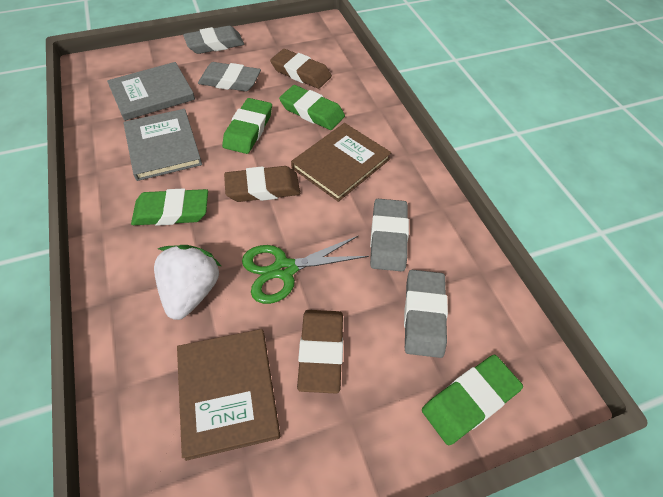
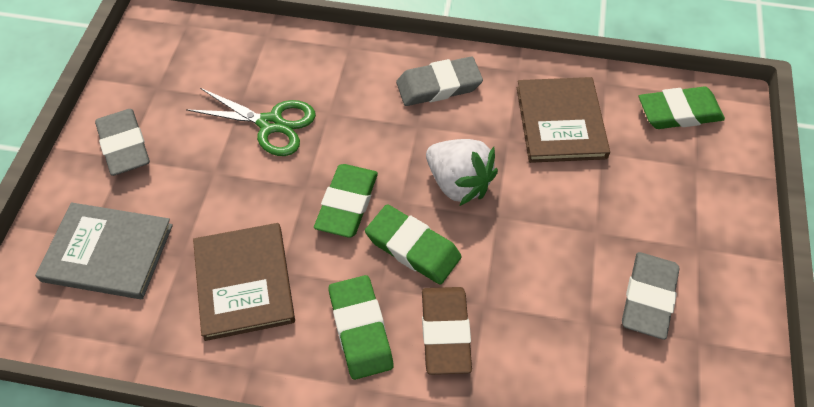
brown eraser: [224,166,300,202] [270,49,332,89] [297,310,343,394] = 3 -> [422,287,472,375] = 1
grey book: [107,62,195,121] [124,109,202,181] = 2 -> [35,202,173,299] = 1
grey eraser: [183,26,244,54] [198,62,261,91] [370,199,409,271] [404,270,448,358] = 4 -> [95,109,150,176] [396,57,483,106] [622,252,680,340] = 3

